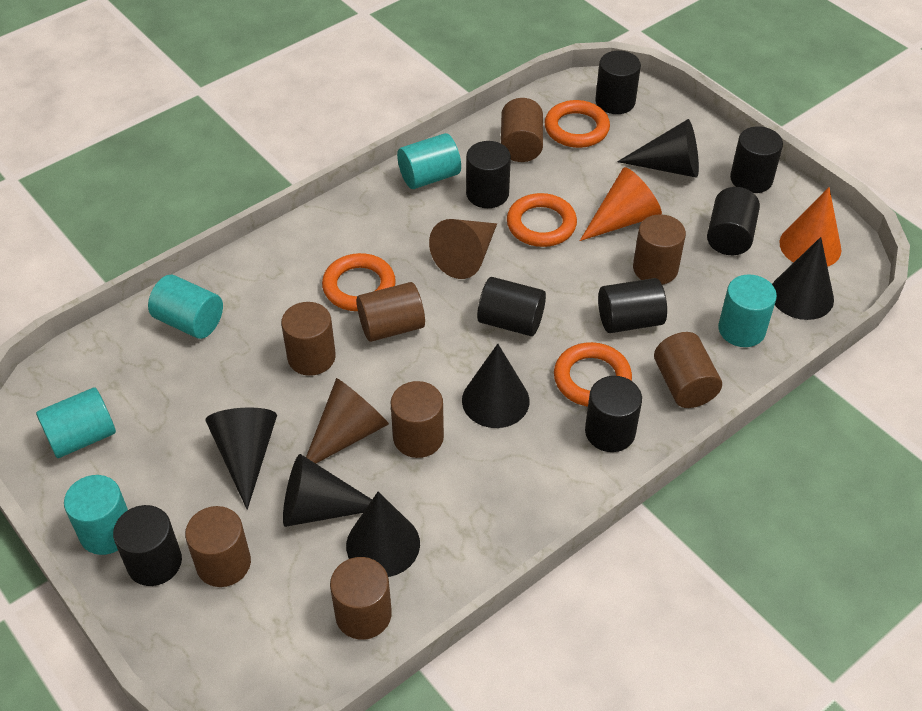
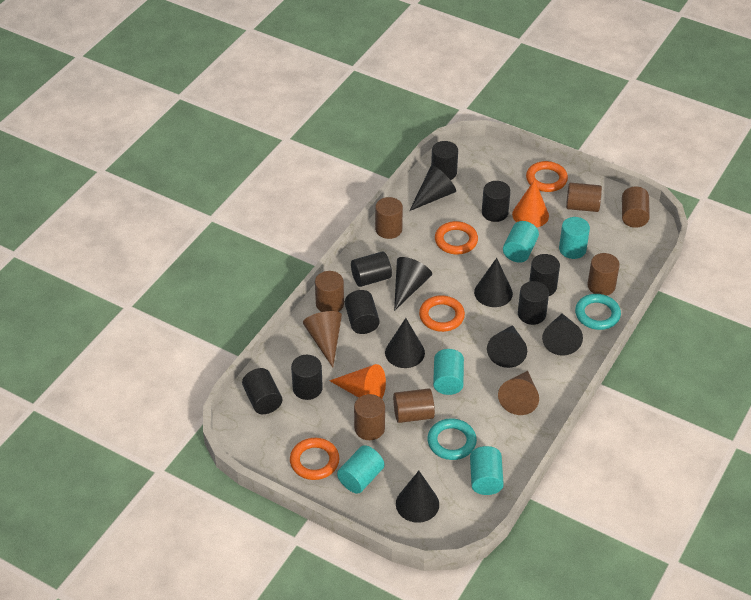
black cone: [205,407,277,510] [283,454,372,527] [346,492,420,577] [462,344,530,428] [617,119,699,178] [772,237,834,320] = 6 -> [385,318,425,368] [394,257,432,311] [396,471,439,523] [409,165,456,211] [474,258,513,307] [487,325,527,368] [542,314,583,356] = 7
brown cylinder: [185,506,251,587] [281,302,336,376] [330,557,392,640] [357,282,425,342] [391,381,444,458] [501,98,543,162] [633,214,686,285] [654,332,722,408] = 8 -> [315,271,344,312] [354,394,385,440] [375,197,403,239] [393,388,435,423] [566,183,602,212] [588,253,620,296] [622,186,650,228] = 7
turquoise ring: none = 0 -> [427,419,477,460] [575,294,621,330] = 2

